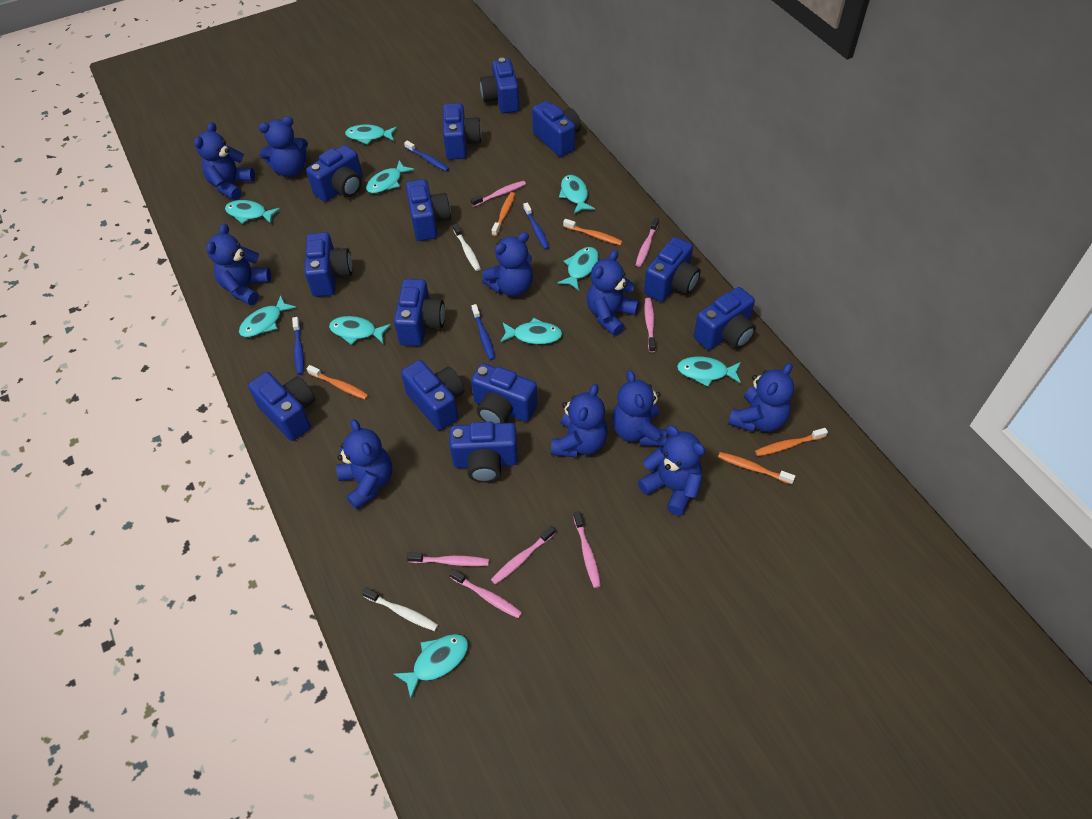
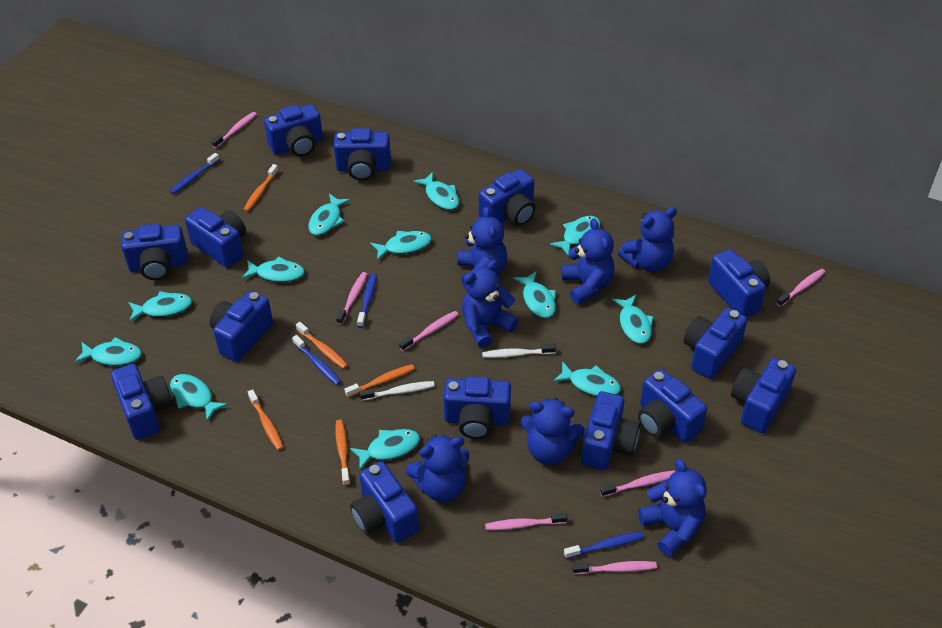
blue camera: [248,372,315,441] [304,232,352,297] [306,145,363,202] [394,279,445,346] [401,360,465,431] [406,179,451,241] [443,103,482,160] [449,422,518,483] [471,363,538,424] [480,58,520,113] [532,101,581,157] [644,237,700,302] [694,287,756,350] = 13 -> [111,364,173,440] [121,224,188,280] [185,207,246,268] [210,291,273,362] [264,104,323,157] [334,128,391,181] [350,461,419,543] [444,377,511,439] [479,169,535,226] [581,391,640,470] [638,369,707,443] [684,308,747,379] [708,249,770,317] [731,358,796,433] = 14
blue teddy bear: [194,122,255,200] [206,224,271,305] [259,116,308,177] [336,419,392,510] [482,232,533,297] [551,384,608,458] [586,250,639,336] [612,370,667,446] [638,425,705,516] [728,363,794,432] = 10 -> [406,434,470,502] [457,206,507,289] [462,260,519,348] [521,398,585,465] [561,219,615,304] [618,207,677,272] [638,459,707,557] = 7
turquoise fish: [225,200,280,224] [239,295,296,337] [329,316,391,345] [345,124,397,145] [366,160,414,194] [394,634,468,699] [500,318,562,345] [558,247,599,291] [559,175,595,214] [677,356,741,387] = 10 -> [74,337,142,366] [128,291,192,322] [170,374,228,421] [242,256,305,282] [308,194,350,235] [350,429,420,470] [370,231,432,260] [413,172,459,210] [513,271,556,318] [550,216,600,256] [553,361,621,396] [612,295,654,344] = 12

